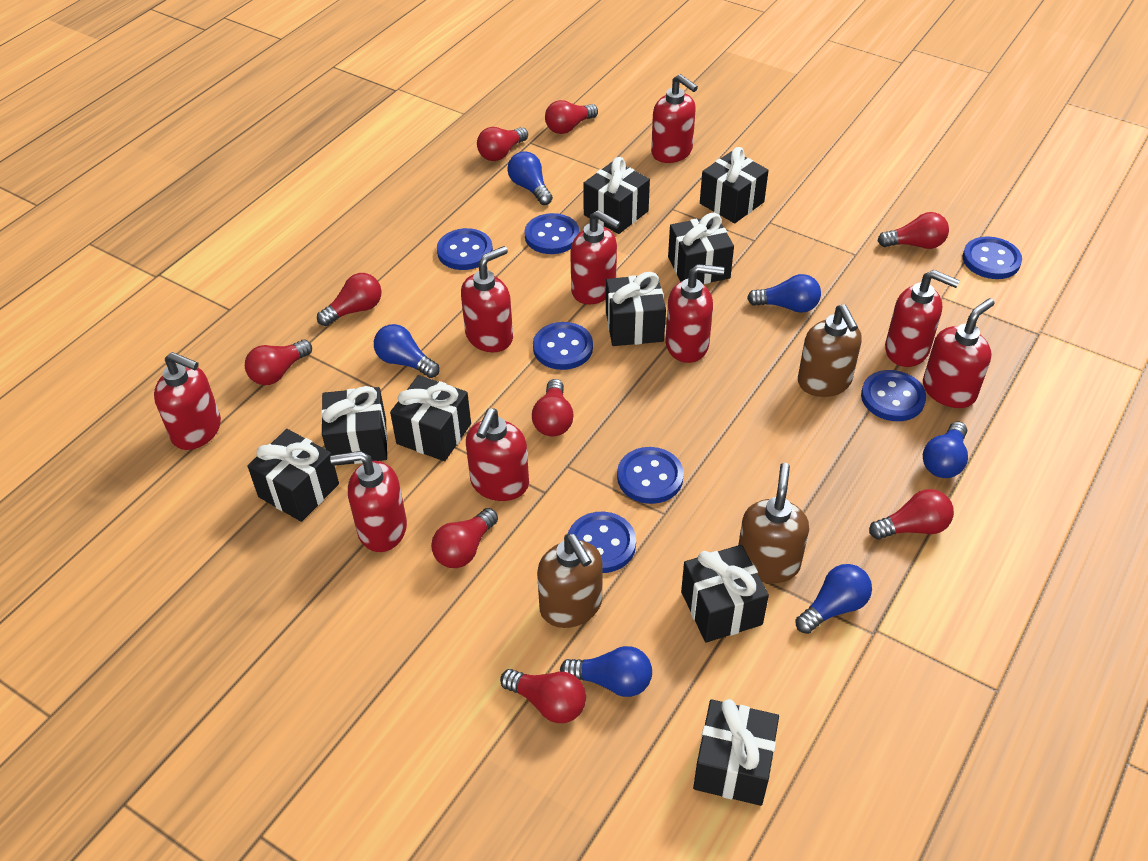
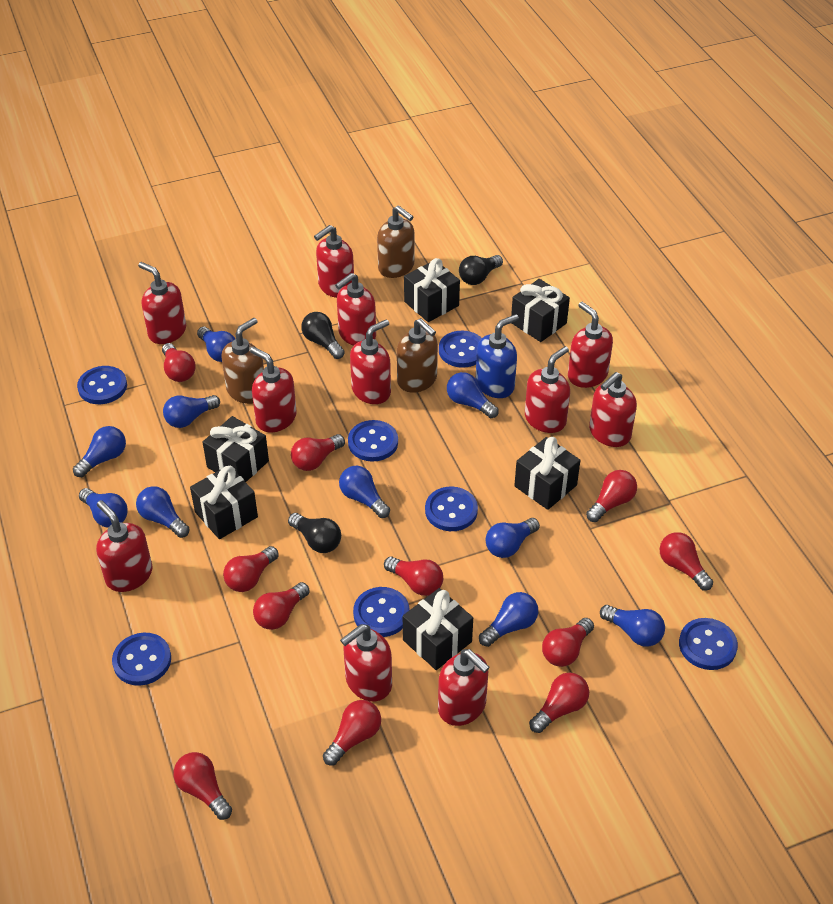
black gift: [247,429,339,522] [321,386,388,466] [390,375,471,461] [583,157,650,234] [606,272,666,346] [668,213,734,284] [681,545,769,643] [693,699,779,806] [700,147,769,223] = 9 -> [190,465,258,539] [203,416,269,482] [403,588,473,670] [404,258,460,322] [511,279,570,342] [514,437,581,510] = 6
black light bulb: none = 0 -> [288,513,341,553] [301,312,345,359] [459,255,503,285] = 3
blue light bulb: [374,324,440,378] [508,151,553,205] [560,646,652,697] [747,274,821,313] [795,564,872,634] [923,421,968,478] = 6 -> [73,426,126,477] [79,488,127,528] [136,486,190,538] [163,395,220,428] [197,327,235,362] [339,466,390,518] [447,372,499,418] [479,592,538,647] [486,518,540,558] [600,605,665,647] = 10
blue soap dispenser: none = 0 -> [476,314,519,398] = 1
red light bulb: [245,340,312,385] [317,273,382,326] [431,508,498,568] [477,127,528,161] [500,669,586,723] [532,379,574,436] [545,100,598,134] [869,489,954,539] [878,212,949,249] = 9 -> [162,343,196,382] [173,752,232,820] [223,546,279,592] [253,582,310,630] [291,434,345,471] [323,700,381,765] [384,556,443,596] [529,673,589,733] [542,618,594,667] [586,470,637,522] [660,532,713,590] = 11
red soap dispenser: [154,352,221,450] [330,451,407,552] [461,246,513,352] [466,409,529,501] [570,210,620,305] [651,74,698,163] [665,264,724,363] [885,270,960,367] [923,298,994,408] = 9 -> [96,500,153,592] [138,262,186,344] [250,347,297,433] [314,225,354,298] [335,273,376,346] [340,624,392,701] [350,319,391,404] [438,649,489,726] [525,346,570,433] [568,302,613,388] [589,372,637,447] = 11

